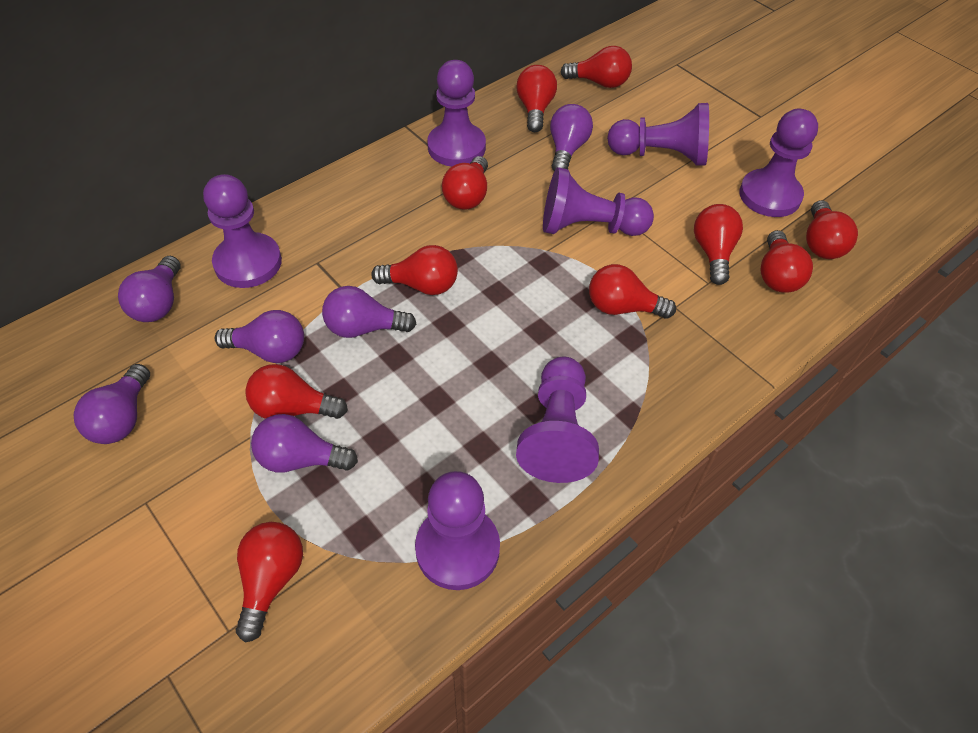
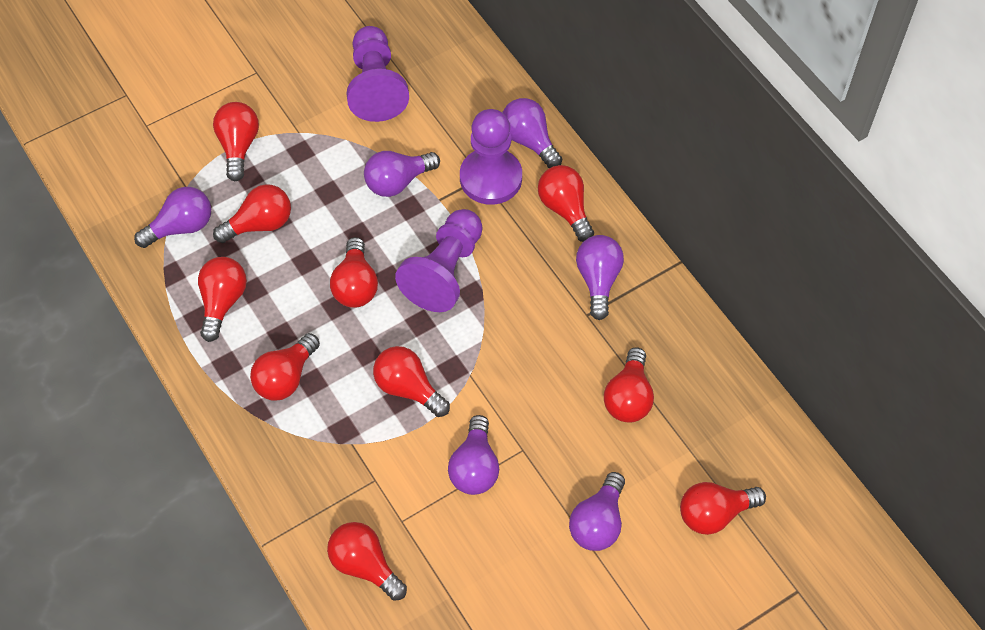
purple pawn: [203,174,282,288] [415,471,500,590] [427,60,486,167] [516,357,599,483] [543,167,654,236] [607,103,709,166] [740,109,818,217] = 7 -> [346,26,409,122] [395,209,483,312] [460,109,522,205] = 3

